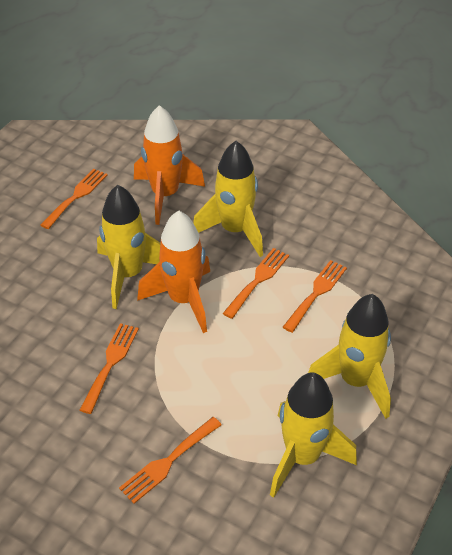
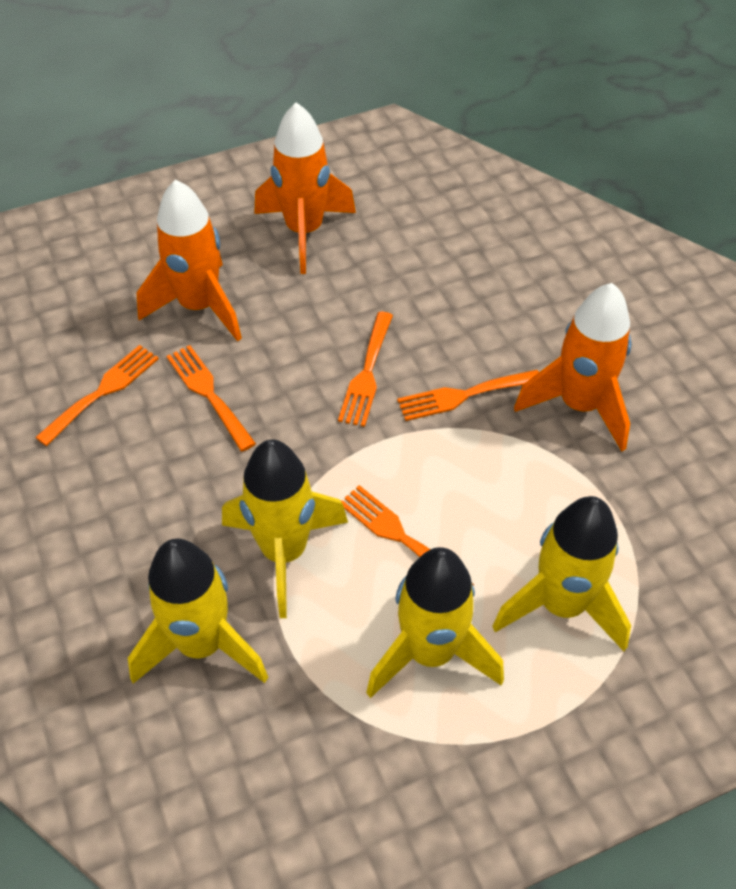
orange rocket: [134,105,205,225] [137,210,210,333] = 2 -> [136,179,242,342] [254,102,356,274] [514,283,631,451] = 3

